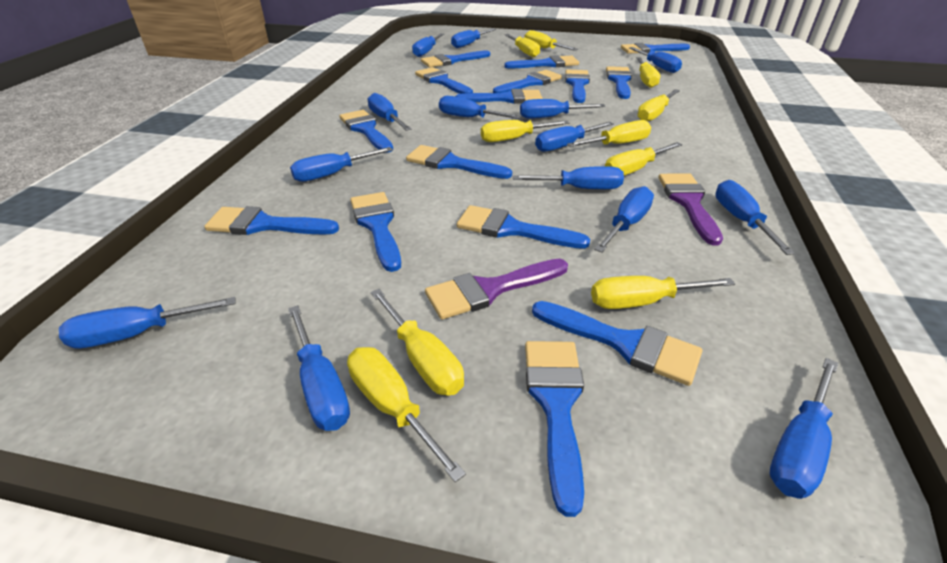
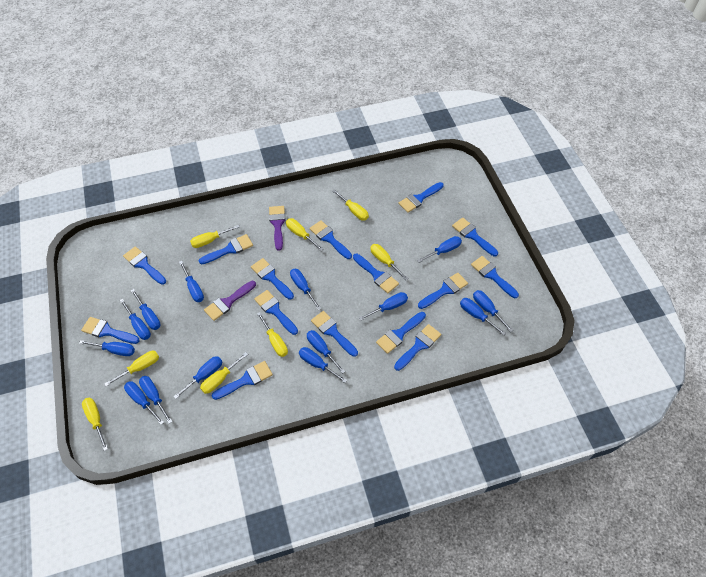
yellow screwdriver: [347,347,466,482] [371,289,464,396] [481,120,569,142] [504,34,540,57] [525,30,578,51] [567,120,651,147] [591,276,735,309] [605,142,682,175] [636,57,660,88] [637,89,680,121] = 10 -> [82,397,108,451] [104,351,159,386] [190,225,240,248] [200,352,248,394] [257,312,288,357] [286,218,323,251] [332,189,369,220] [370,244,408,280] = 8

